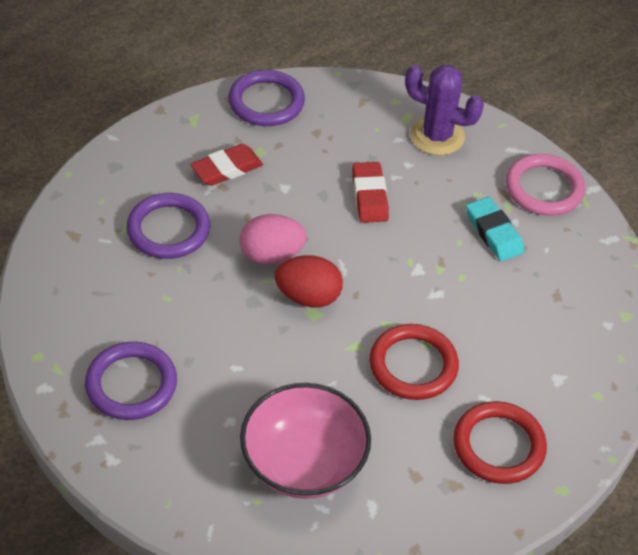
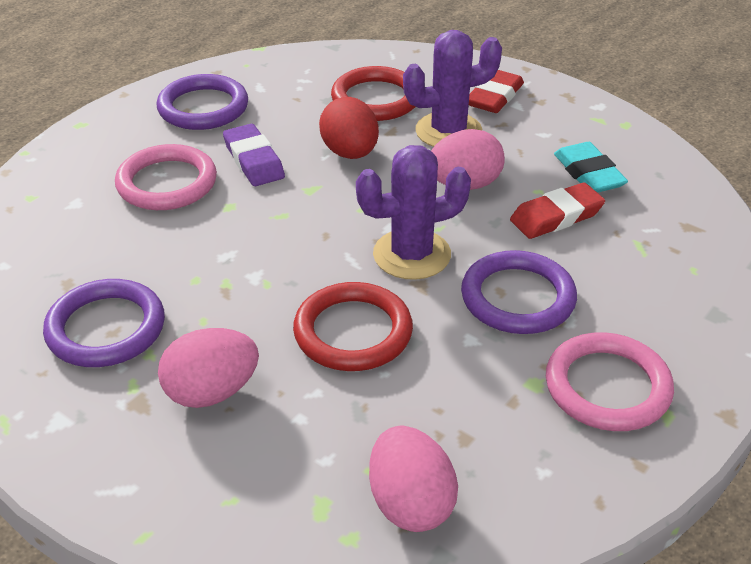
pink bowl: [240,383,371,499] = 1 -> none = 0
pink egg: [240,214,307,265] = 1 -> [158,328,259,408] [369,426,458,532] [431,129,505,190] = 3
pink ring: [506,154,586,216] = 1 -> [115,144,217,210] [546,332,674,431] = 2
purple cactus: [405,65,484,155] = 1 -> [356,145,471,280] [403,30,502,147] = 2
purple eraser: none = 0 -> [223,124,285,186] = 1

